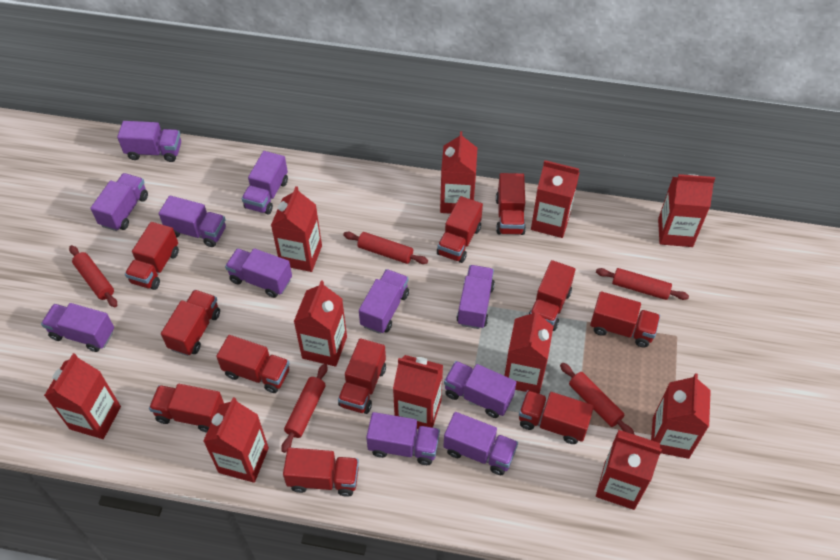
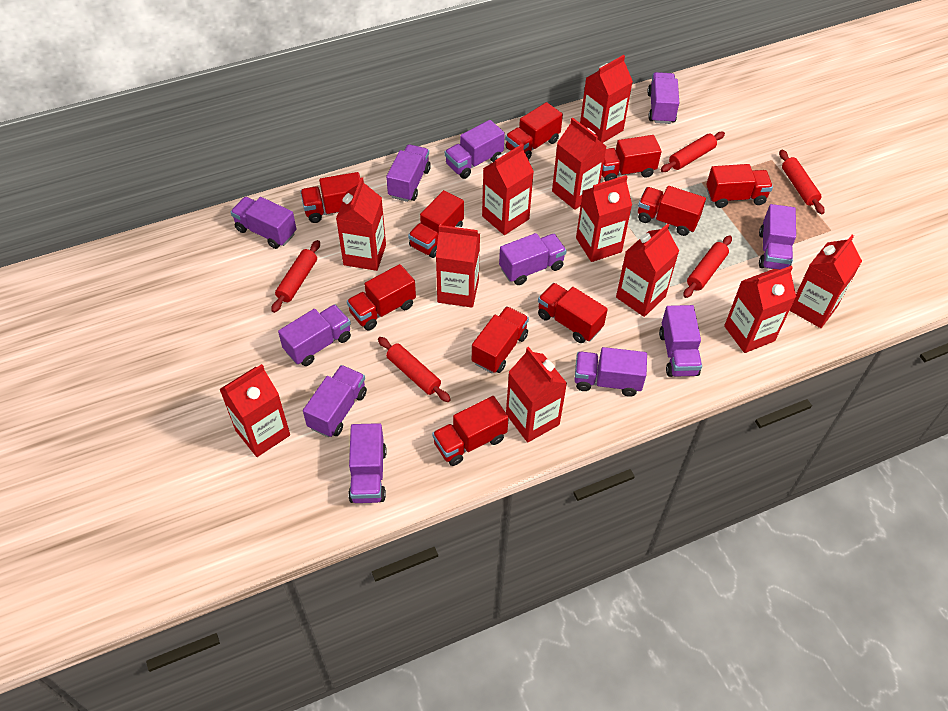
red truck: [125,222,179,290] [149,384,224,433] [161,290,220,356] [216,335,290,393] [283,447,359,497] [338,338,386,414] [437,196,483,263] [496,173,526,235] [519,390,594,444] [528,260,575,331] [590,291,660,348] = 11 -> [300,172,360,223] [347,264,416,331] [408,190,464,258] [432,396,509,466] [472,306,529,373] [505,102,563,160] [538,283,608,343] [602,135,662,181] [638,186,706,236] [706,164,773,208] = 10

